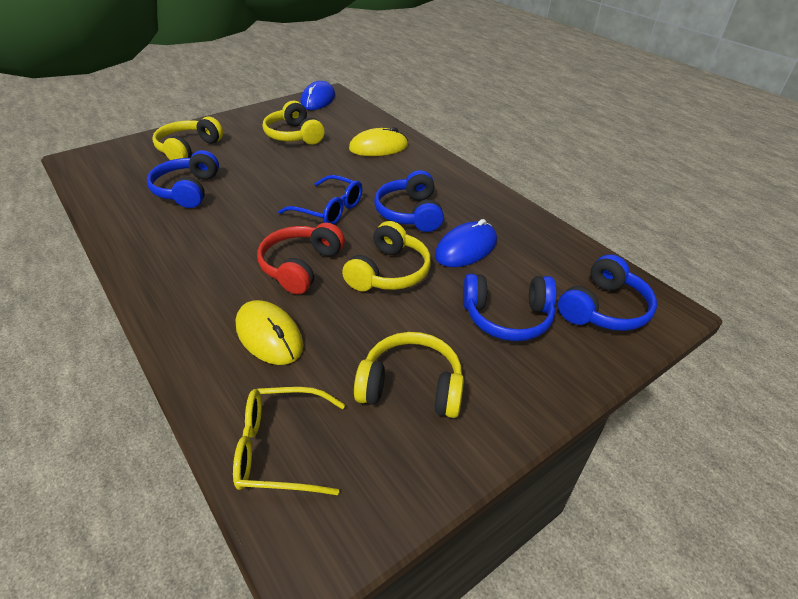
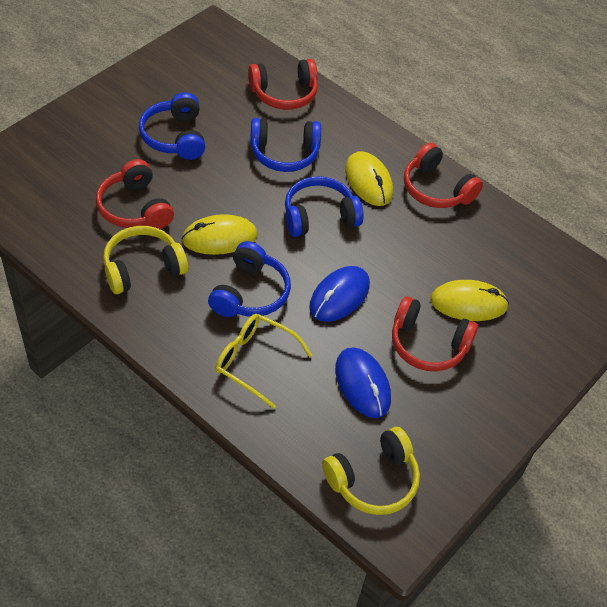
blue glasses: [278,175,363,224] = 1 -> none = 0
red headphones: [257,222,345,294] = 1 -> [96,159,174,229] [248,59,318,110] [392,296,478,371] [404,143,483,208] = 4
yellow headphones: [152,117,223,160] [263,101,325,145] [342,221,431,291] [354,332,464,418] = 4 -> [103,226,188,294] [322,427,420,515] = 2
yellow mouse: [236,300,303,365] [349,127,408,156] = 2 -> [181,214,257,255] [345,151,393,206] [430,280,509,321] = 3

